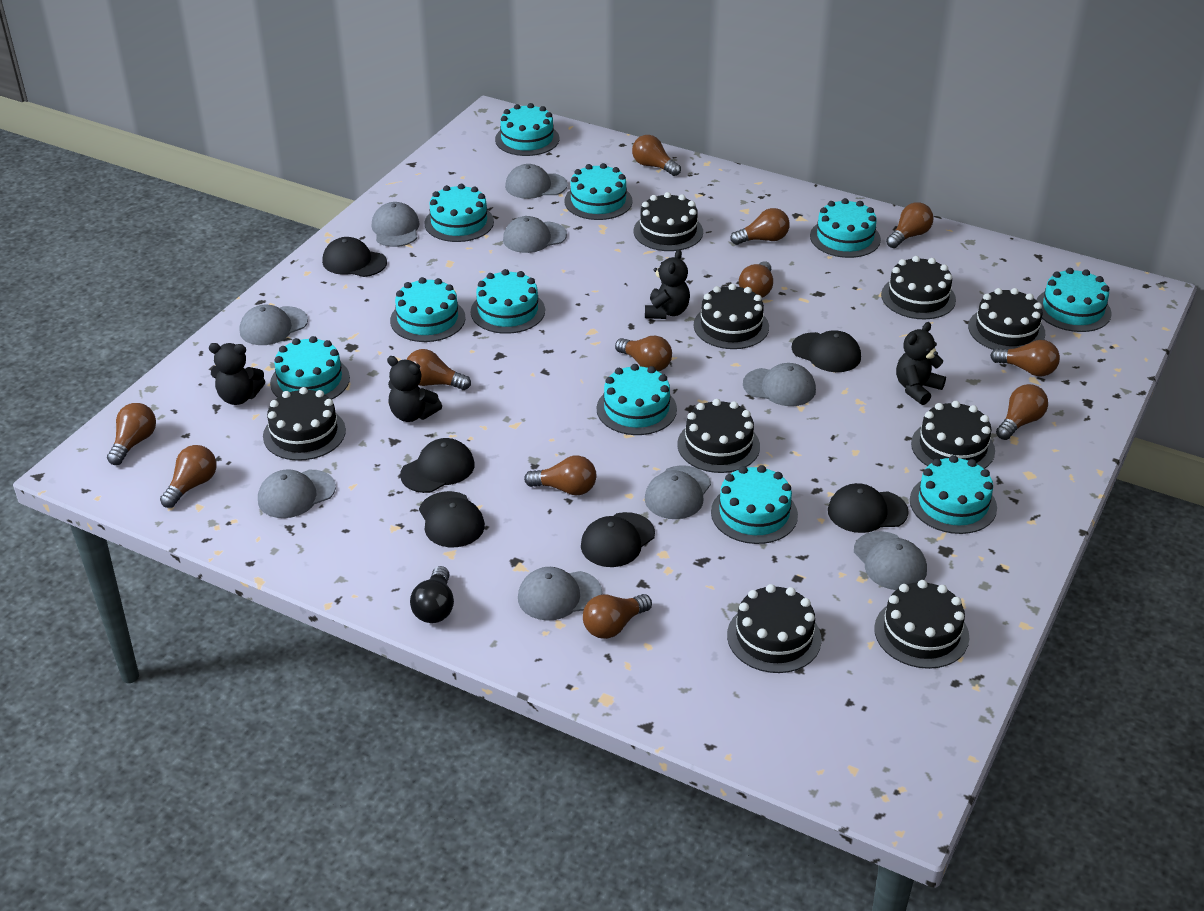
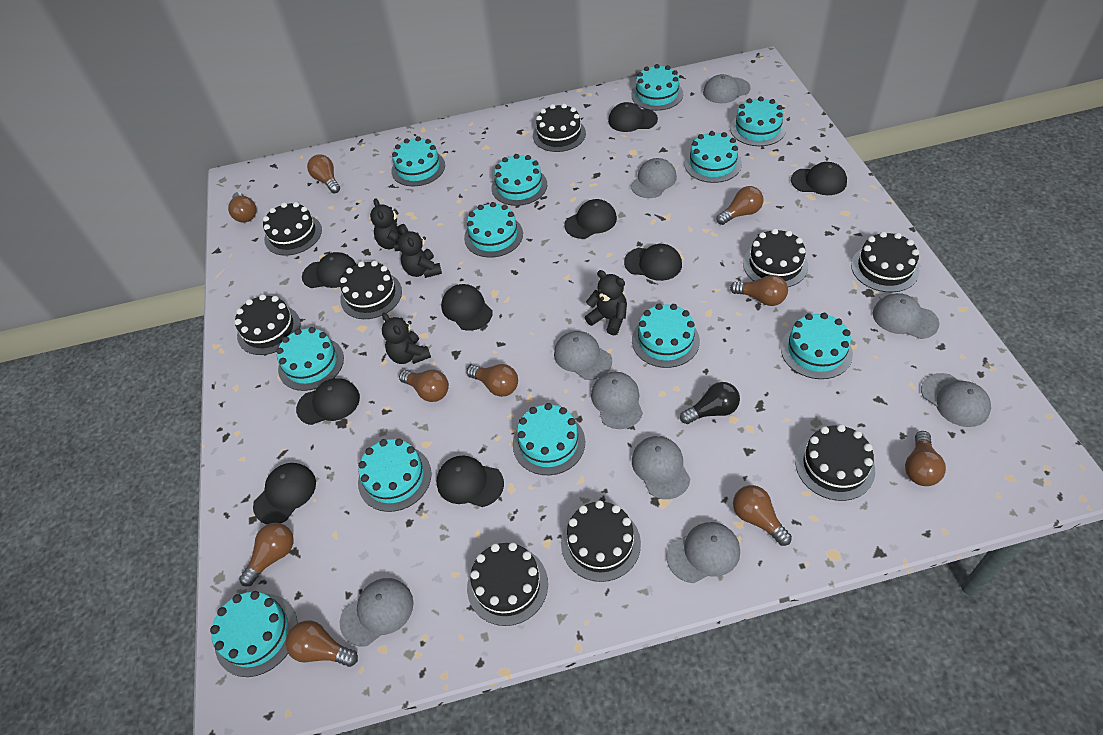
black cap: [322,237,387,277] [400,438,475,493] [419,491,485,547] [581,512,655,567] [792,330,861,372] [828,483,909,533] = 6 -> [253,463,316,524] [296,378,360,425] [302,252,357,288] [437,456,504,507] [441,284,493,331] [564,199,617,239] [608,102,658,132] [624,244,682,281] [791,162,847,195] = 9
brown light bulb: [107,403,156,465] [160,445,216,508] [406,349,471,390] [524,455,597,496] [583,594,652,639] [615,336,672,372] [632,135,681,176] [730,208,790,245] [739,261,773,298] [886,202,933,248] [990,340,1060,376] [996,384,1048,440] = 12 -> [228,192,257,223] [239,523,294,587] [286,620,358,667] [307,154,340,193] [399,370,449,402] [467,364,518,397] [716,186,763,225] [730,275,788,306] [733,485,792,546] [905,431,946,486] = 10
turquoise cake: [270,336,350,400] [390,277,465,342] [424,184,494,242] [471,269,545,334] [495,103,559,156] [564,163,633,220] [597,364,677,435] [711,465,798,544] [810,198,881,258] [910,455,997,534] [1036,268,1112,332] = 11 -> [210,591,298,677] [276,327,344,391] [358,439,432,512] [391,136,445,186] [464,202,523,258] [491,154,547,206] [513,403,585,475] [631,64,683,111] [632,304,700,368] [684,131,742,183] [730,96,786,146] [781,313,853,379] = 12

